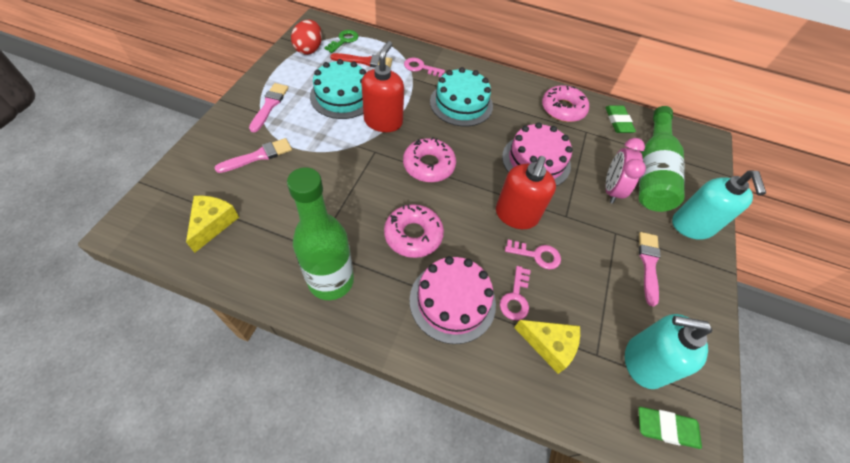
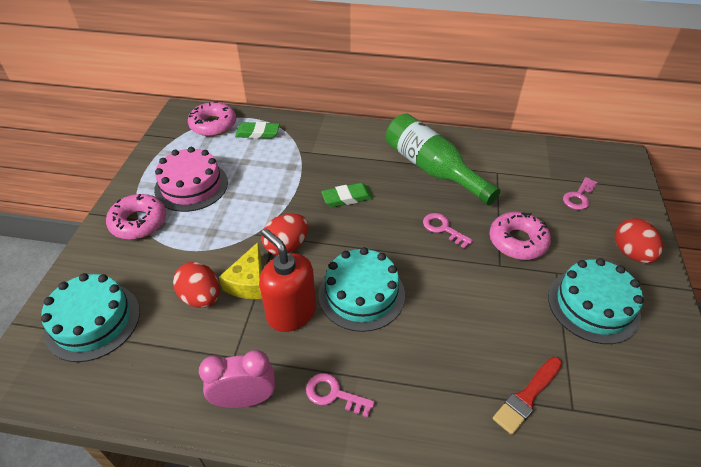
green bottle: [287,167,354,300] [639,106,685,212] = 2 -> [386,113,501,205] = 1
green key: [324,30,358,53] = 1 -> none = 0
pink brush: [215,138,292,173] [249,83,288,132] [639,232,661,307] = 3 -> none = 0
pink cake: [409,256,496,344] [502,122,573,186] = 2 -> [154,147,228,212] = 1
red egg: [291,20,322,55] = 1 -> [173,262,219,308] [261,213,308,255] [615,218,663,263] = 3
red soap dispenser: [361,41,404,132] [496,156,556,229] = 2 -> [259,229,316,332] = 1
turquoise cake: [310,59,366,119] [430,67,493,127] = 2 -> [41,273,140,362] [318,247,405,332] [548,258,644,344] = 3
turquoise soap dispenser: [625,314,712,389] [672,170,766,240] = 2 -> none = 0
yellow cheese: [186,196,239,253] [514,320,580,374] = 2 -> [219,242,262,299] = 1

